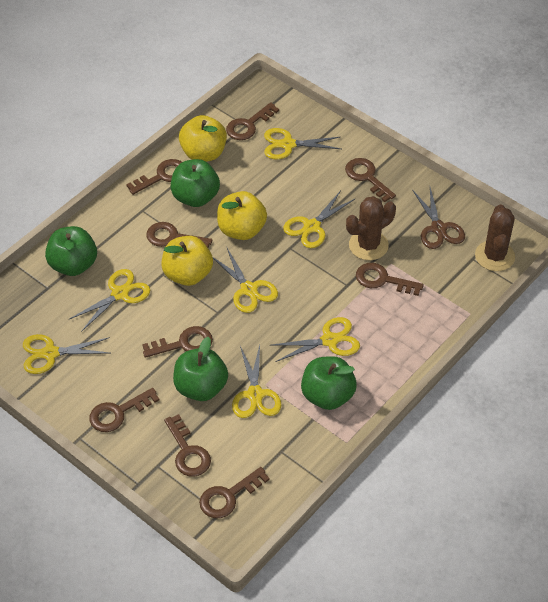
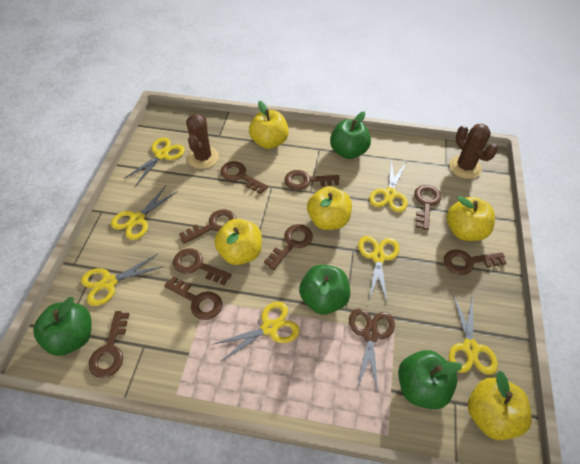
yellow apple: [162,236,213,286] [179,115,227,162] [217,191,267,240] = 3 -> [214,219,262,265] [249,101,289,149] [307,186,352,230] [447,196,495,241] [468,371,532,440] = 5

